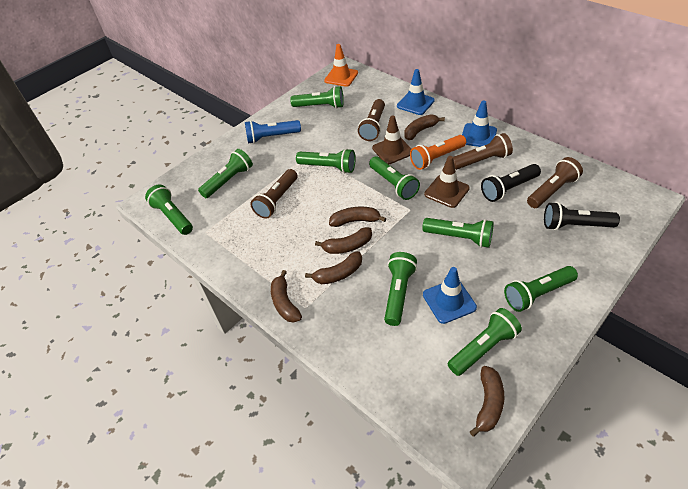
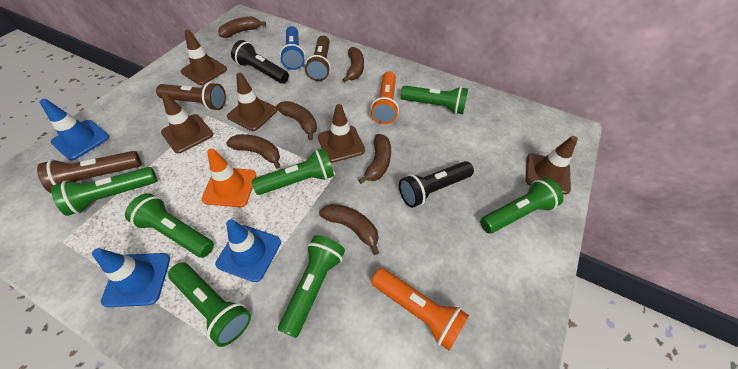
brown flashlight: [250,169,297,219] [358,99,385,141] [453,133,513,170] [527,157,583,208] = 4 -> [37,151,141,193] [156,82,226,111] [305,36,331,81] = 3
brown traffic cone: [372,115,412,164] [424,156,470,208] = 2 -> [161,93,213,153] [181,29,227,85] [227,73,277,131] [318,104,365,163] [526,136,578,194] = 5
green flashlight: [145,184,193,235] [198,149,253,198] [290,86,344,108] [296,148,356,173] [369,156,420,200] [384,252,417,326] [422,218,494,248] [448,308,522,376] [504,266,578,312] = 9 -> [51,167,157,216] [125,193,214,258] [168,262,251,347] [252,148,334,195] [278,235,345,338] [401,86,468,114] [480,178,564,234] = 7
orange flashlight: [410,135,466,170] = 1 -> [371,71,399,124] [371,268,469,351] = 2

